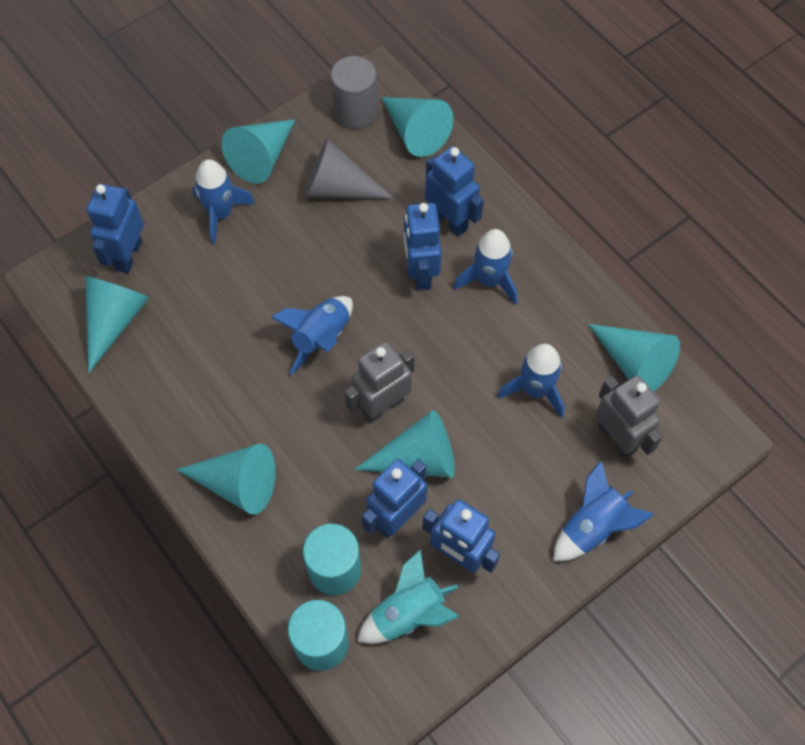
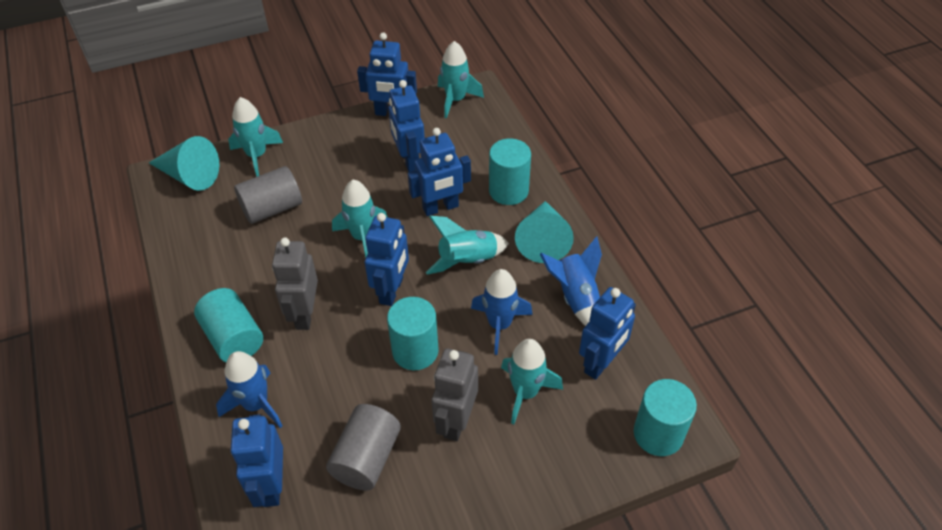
blue robot: [86,184,144,273] [362,459,427,538] [404,203,442,291] [423,499,500,573] [425,146,484,237] = 5 -> [230,414,283,507] [357,33,417,116] [365,213,409,306] [388,80,425,172] [408,128,471,216] [579,287,636,380] = 6
blue rocket: [192,159,255,245] [271,296,353,375] [454,229,517,305] [498,344,565,418] [553,460,654,561] = 5 -> [216,351,283,428] [471,269,533,355] [540,236,602,326] = 3
grey cone: [305,138,394,199] = 1 -> none = 0
grey cylinder: [331,56,378,129] = 1 -> [234,166,302,224] [326,404,401,490] = 2
turquoise cone: [85,276,149,373] [176,444,276,515] [221,119,296,184] [354,410,455,478] [381,97,453,157] [588,324,680,392] = 6 -> [149,136,219,191] [515,201,574,263] = 2
turquoise cylinder: [288,600,349,671] [303,524,361,595] = 2 -> [194,288,263,362] [387,297,439,370] [489,139,531,205] [634,379,697,456] = 4
turquoise rocket: [357,549,459,644] = 1 -> [228,97,283,177] [332,180,387,258] [426,216,509,274] [438,41,484,119] [501,339,563,424] = 5

